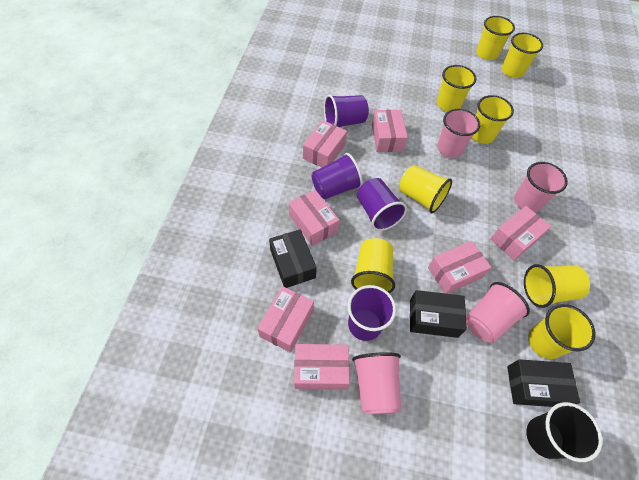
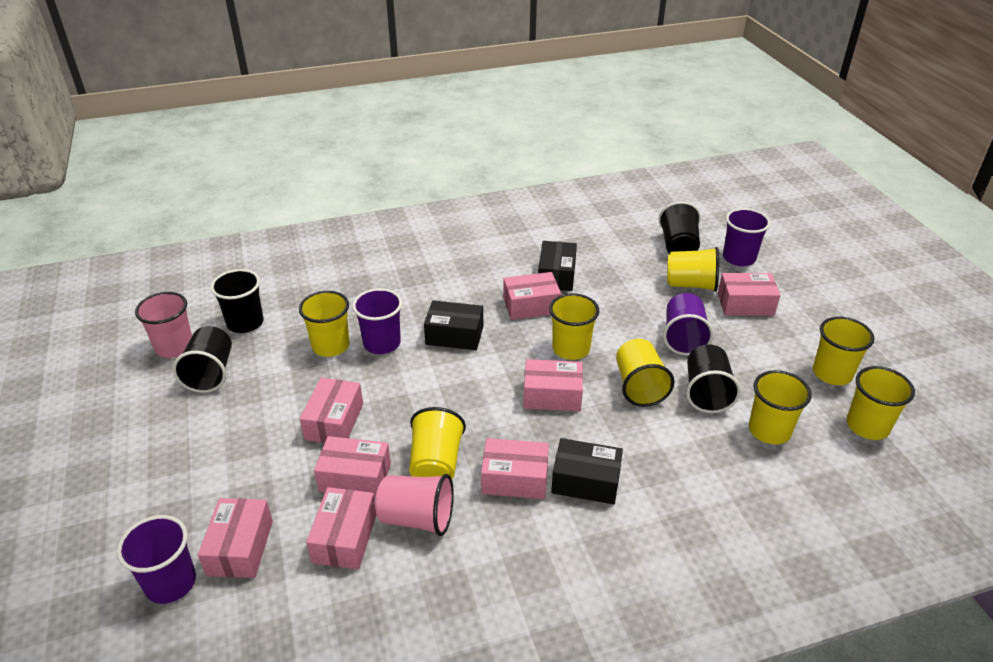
black cup: [526,402,603,462] = 1 -> [173,326,232,393] [210,269,264,333] [658,201,700,254] [686,344,741,413] = 4
pink box: [257,286,314,353] [289,190,340,246] [294,344,350,390] [303,120,347,168] [372,110,408,152] [428,241,492,294] [490,206,551,261] = 7 -> [198,498,273,578] [300,378,363,443] [306,487,376,569] [314,436,391,498] [481,438,549,499] [503,272,561,320] [523,359,583,411] [718,273,780,316] = 8
pink cup: [352,352,401,414] [437,109,480,158] [466,282,530,343] [514,162,568,212] = 4 -> [135,292,192,358] [375,474,454,536] = 2

